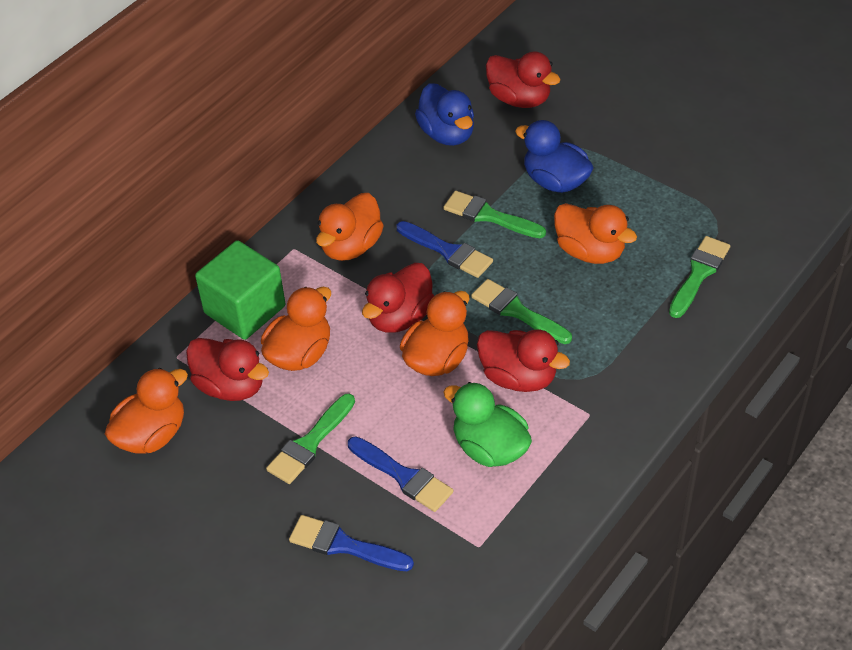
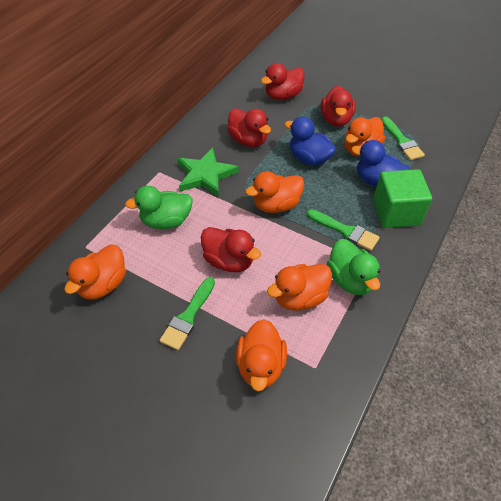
blue brush: [289,515,414,571] [348,436,453,512] [397,221,493,278] = 3 -> none = 0
green brush: [266,394,355,484] [443,191,546,238] [471,279,572,344] [669,236,730,318] = 4 -> [159,277,215,350] [307,209,380,251] [381,116,425,160] = 3
green duck: [443,382,532,467] = 1 -> [125,186,193,229] [327,239,380,295] = 2
green star: none = 0 -> [177,148,238,197] = 1

